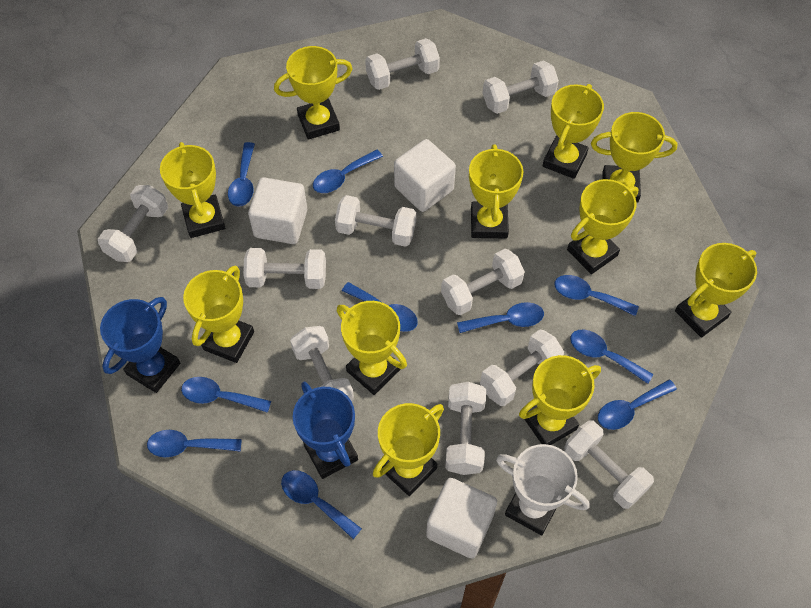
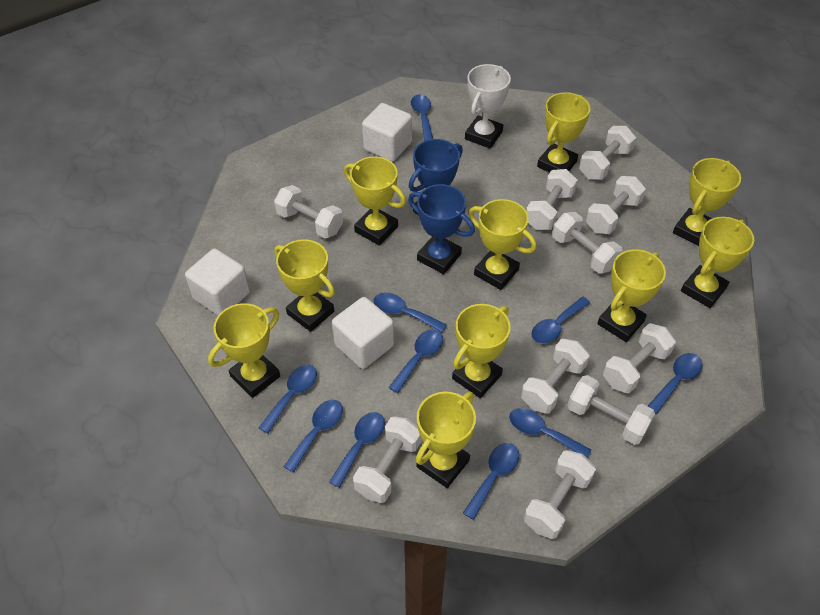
yellow trophy: [160,142,225,238] [183,266,254,363] [274,46,353,140] [337,301,407,395] [373,403,444,496] [469,144,523,238] [519,355,601,445] [543,84,604,179] [567,179,638,274] [591,112,677,203] [675,243,757,338] = 11 -> [208,303,280,398] [274,239,335,332] [344,156,406,245] [416,392,476,488] [452,304,511,398] [468,199,536,290] [537,92,590,173] [597,249,666,342] [673,158,741,246] [681,217,754,308] = 10

